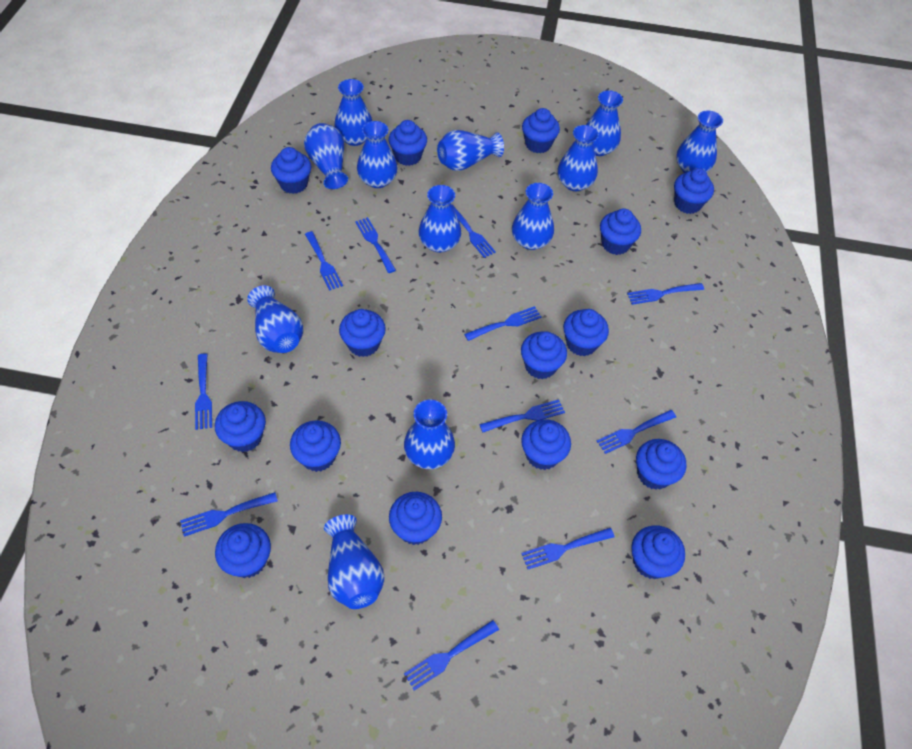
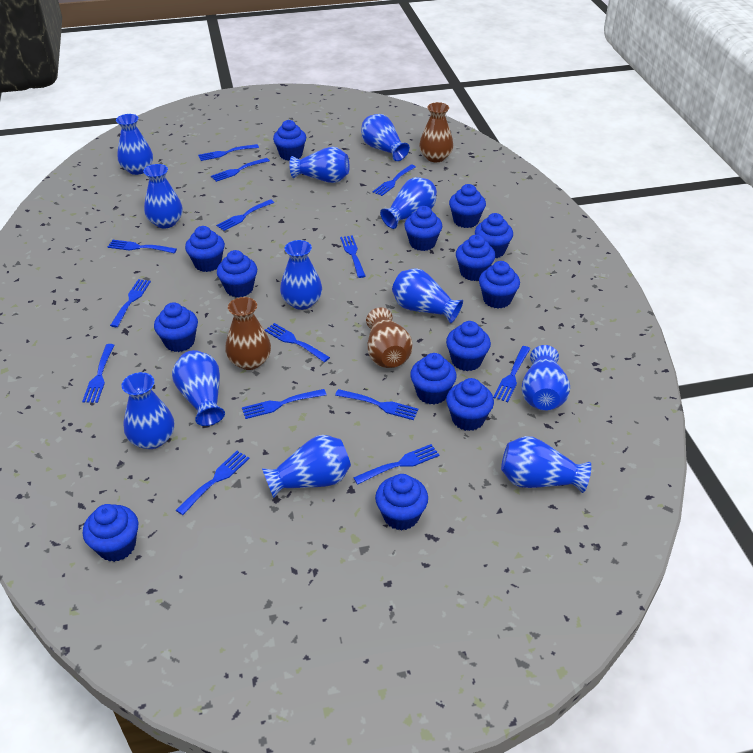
blue cupcake: [215,401,266,452] [215,523,271,578] [271,147,312,194] [290,420,341,472] [339,309,386,357] [389,120,427,166] [389,492,442,545] [521,331,567,379] [521,419,571,470] [522,108,560,153] [563,309,609,356] [600,208,641,255] [631,525,685,579] [636,439,686,490] [674,168,714,214] = 15 -> [83,504,139,562] [154,302,198,352] [185,226,225,272] [217,250,257,297] [273,120,306,161] [375,474,428,531] [404,206,442,251] [410,353,457,404] [446,321,491,371] [446,378,494,431] [449,184,486,228] [456,234,495,281] [475,213,513,258] [479,261,520,308] = 14
blue fork: [180,492,278,537] [195,354,212,430] [305,231,343,291] [355,217,396,273] [404,620,499,690] [452,205,496,258] [464,306,542,341] [479,399,565,432] [521,528,615,569] [597,410,676,454] [627,283,704,305] = 11 -> [82,344,114,403] [108,240,177,253] [110,279,151,327] [176,451,249,515] [198,144,259,161] [211,158,270,182] [216,199,274,231] [242,389,326,419] [265,323,330,362] [335,389,419,420] [340,235,365,278] [353,444,439,485] [373,164,416,196] [493,346,530,402] = 14
brown vase: none = 0 -> [225,297,271,370] [366,307,413,368] [419,102,453,162] = 3

